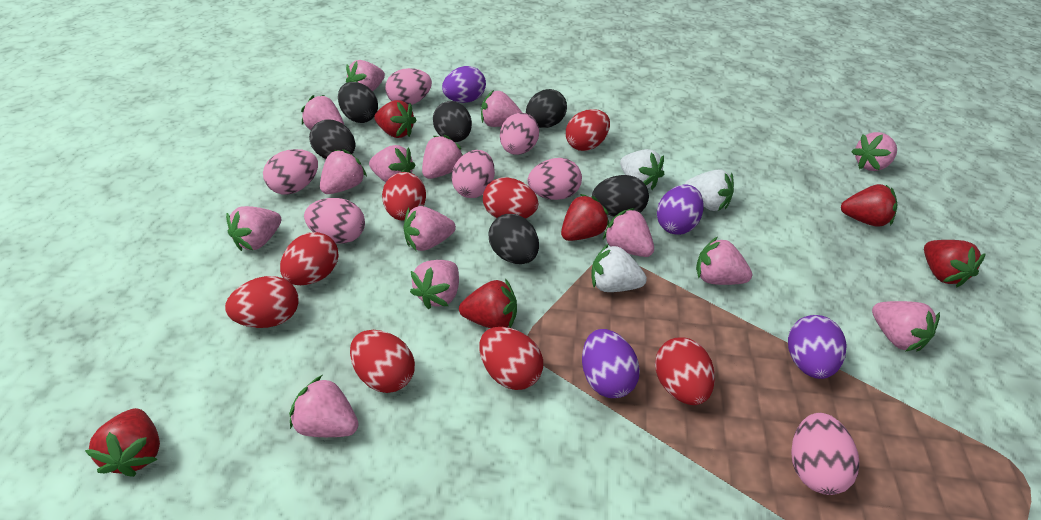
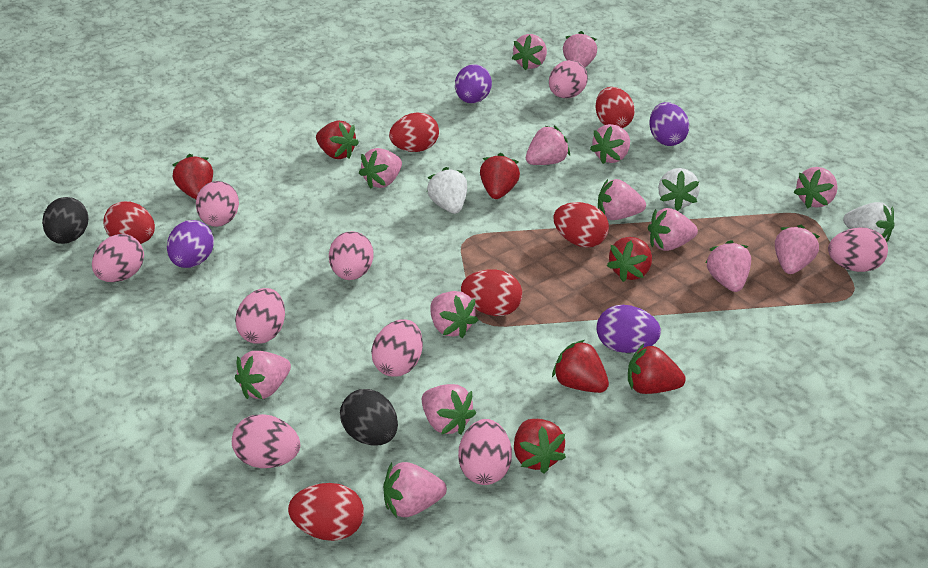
black egg: [309,120,355,159] [338,82,378,123] [433,101,472,142] [488,214,539,264] [526,89,567,128] [592,175,649,217] = 6 -> [42,197,88,244] [340,389,398,446] = 2
pink egg: [263,149,318,195] [304,198,365,243] [385,68,432,105] [451,150,495,198] [500,113,539,155] [527,158,582,200] [791,413,860,495] = 7 -> [92,234,144,282] [196,181,239,227] [232,414,300,468] [235,288,285,344] [329,231,374,280] [371,319,423,377] [458,419,512,485] [549,60,588,98] [828,227,888,272] = 9
red egg: [225,276,299,328] [280,232,339,285] [350,330,415,393] [382,172,426,220] [479,327,543,390] [483,177,538,219] [566,109,610,151] [655,338,715,405] = 8 -> [103,201,155,244] [288,483,364,541] [389,112,439,152] [461,269,522,316] [553,202,609,248] [595,87,635,128] = 6
red strawberry: [85,408,160,477] [374,100,417,138] [459,278,517,329] [561,194,609,241] [841,184,897,227] [924,240,986,288] = 6 -> [172,154,213,199] [316,121,359,159] [480,153,520,199] [514,419,566,474] [552,340,609,393] [607,237,652,282] [628,344,686,394] = 7

